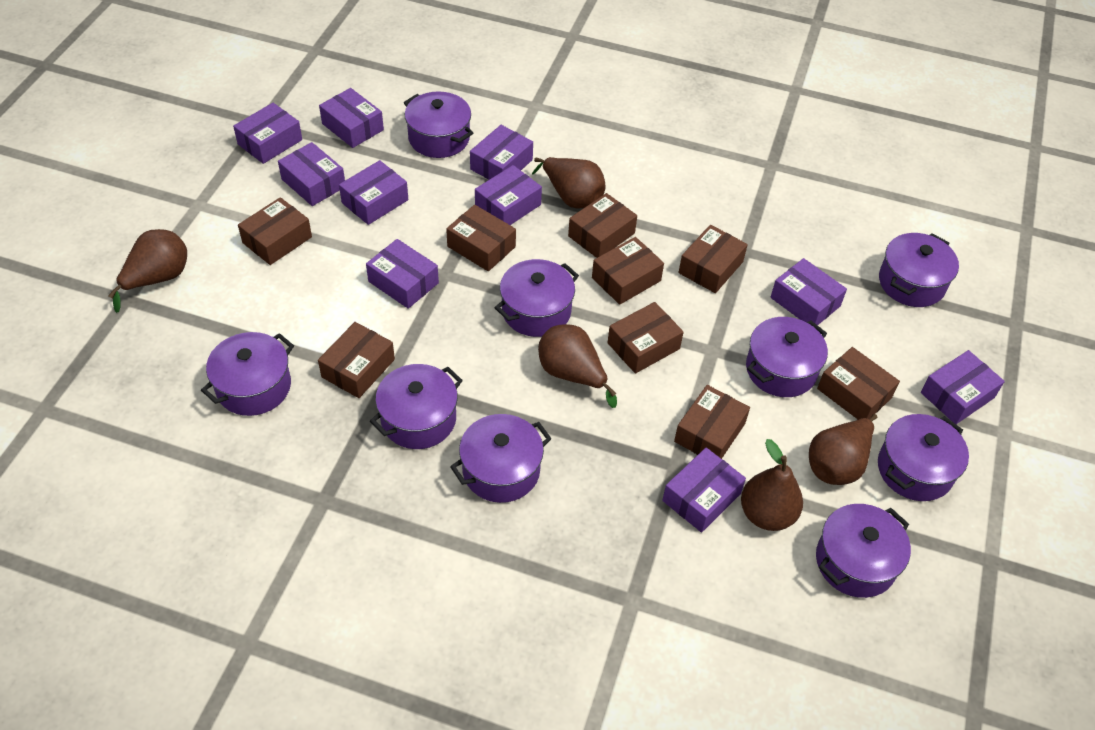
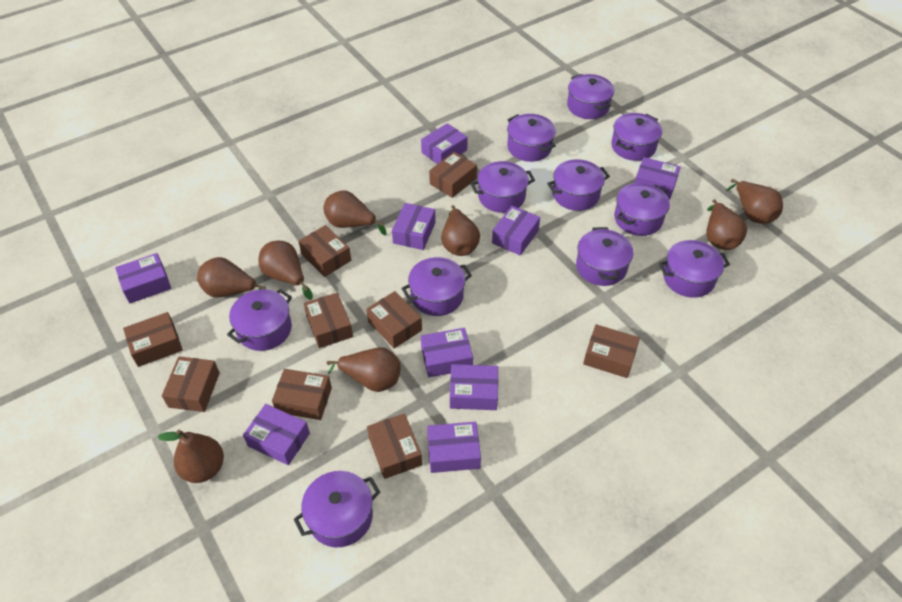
brown pear: [108,229,187,313] [532,157,605,208] [538,324,617,408] [741,439,803,531] [809,414,877,485] = 5 -> [157,430,224,483] [197,257,266,298] [258,241,313,300] [323,190,386,235] [327,347,401,392] [441,205,480,256] [706,199,747,250] [726,179,783,224] = 8
purple box: [233,103,302,164] [278,142,345,206] [319,88,384,148] [339,160,408,225] [366,239,439,309] [470,125,533,180] [475,165,542,225] [662,448,746,532] [770,258,847,325] [921,350,1005,424] = 10 -> [115,253,171,304] [243,404,310,465] [392,203,436,250] [421,123,468,164] [421,328,473,377] [427,422,481,473] [450,364,498,410] [492,206,540,256] [635,157,681,200] = 9
purple pot: [201,332,294,416] [370,364,463,449] [404,91,473,158] [450,414,552,503] [495,259,579,337] [746,317,828,397] [816,504,911,598] [878,414,969,501] [879,233,959,307] = 9 -> [227,289,292,351] [293,471,380,547] [401,257,472,316] [471,161,535,213] [507,114,556,162] [547,159,610,211] [567,74,614,119] [576,227,633,286] [611,113,662,161] [614,183,670,236] [659,240,730,298] = 11

